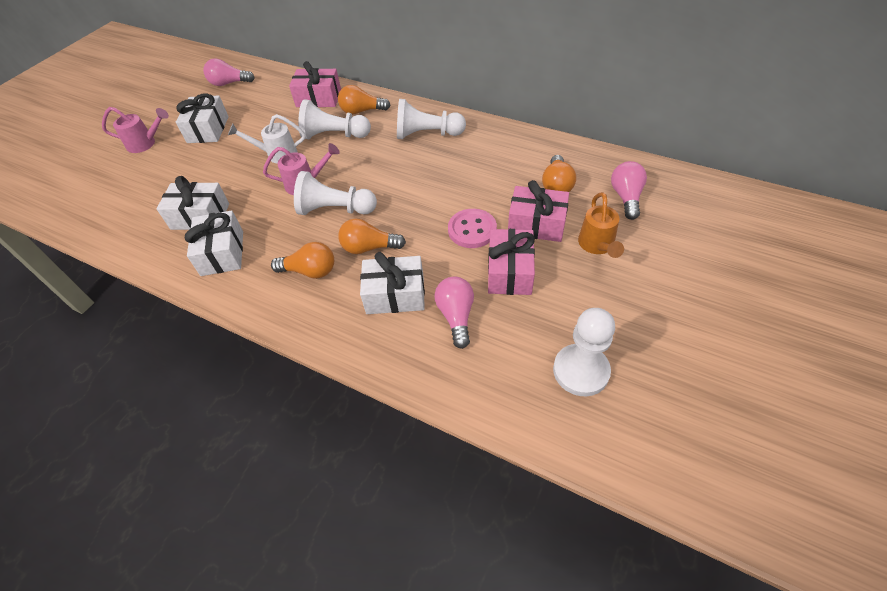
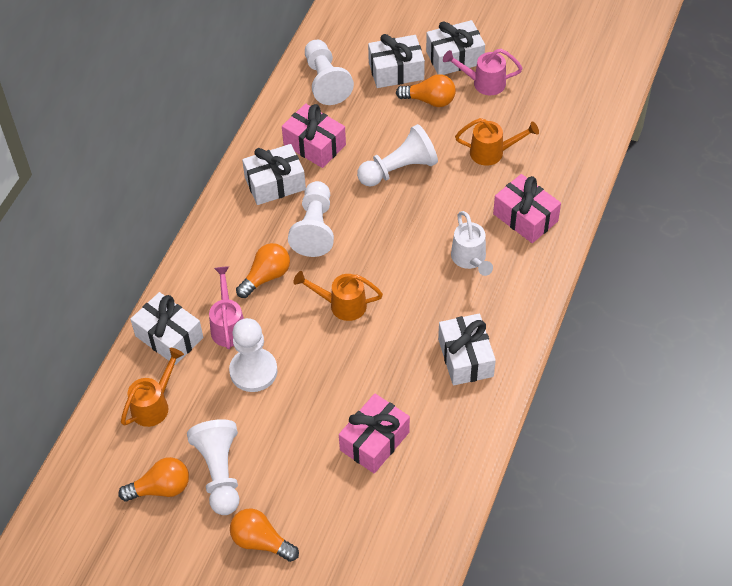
orange watering can: [578,192,624,258] = 1 -> [121,348,184,427] [293,271,383,321] [455,118,539,166] = 3
pink button: [448,209,497,248] = 1 -> none = 0
pink light bulb: [203,58,255,86] [434,277,474,349] [611,161,647,220] = 3 -> none = 0
white gift: [156,176,229,230] [176,94,229,143] [185,210,243,276] [360,252,425,314] = 4 -> [130,292,203,365] [242,144,306,205] [368,34,425,88] [426,20,485,75] [438,314,496,385] = 5
white pawn: [294,171,377,215] [298,99,371,139] [397,99,466,139] [553,308,615,396] = 4 -> [187,419,240,515] [229,318,278,392] [288,181,334,257] [305,40,354,105] [357,124,438,187] = 5

